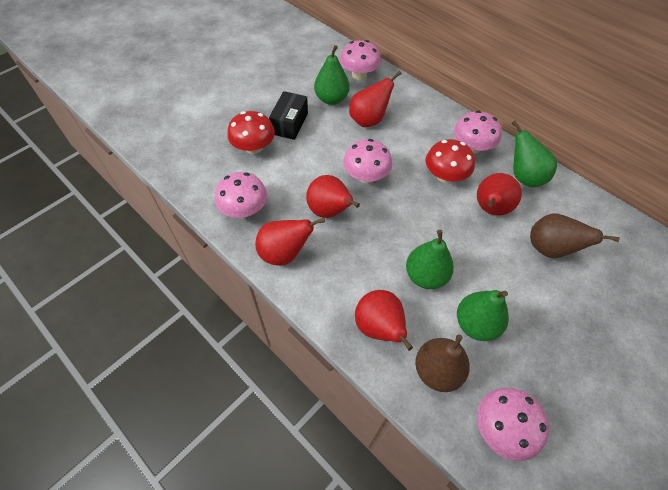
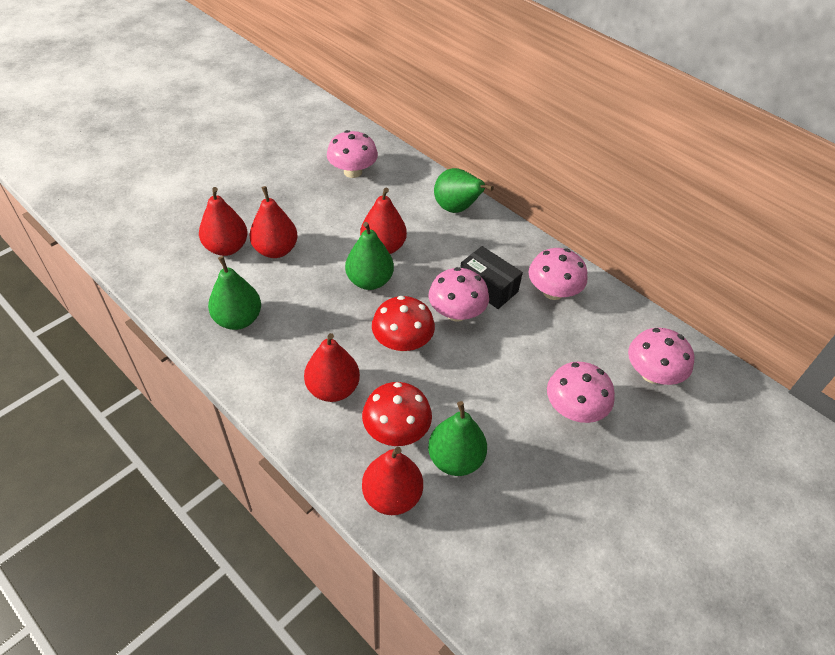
brown pear: [415,334,470,392] [530,213,620,258] = 2 -> none = 0

